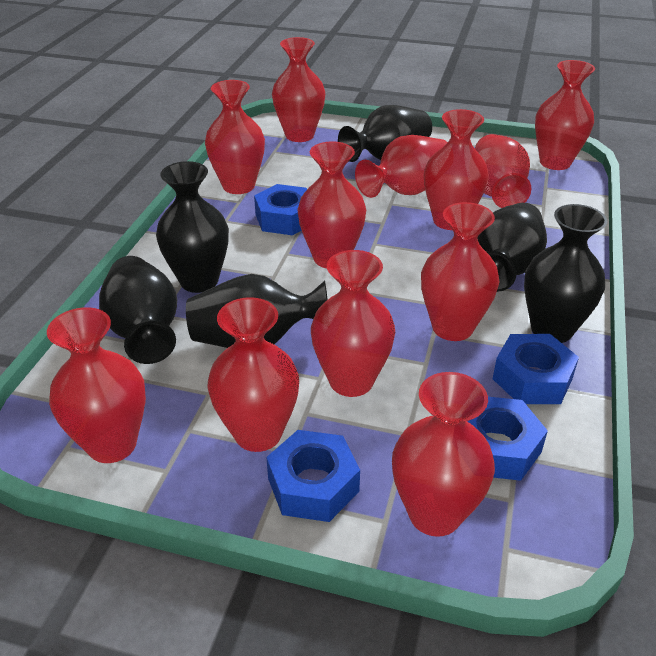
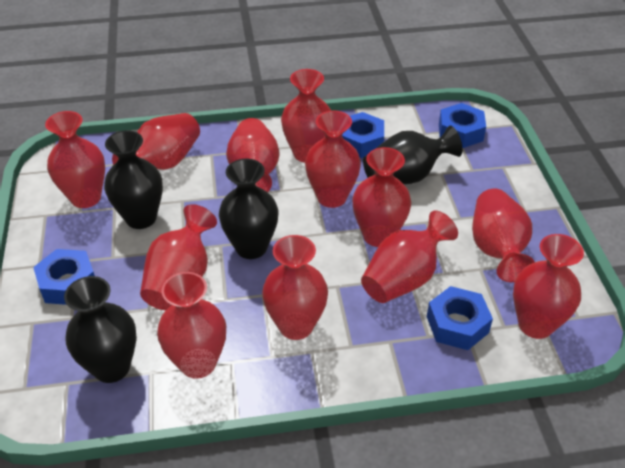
black vase: [99,256,177,364] [156,161,229,293] [186,274,328,348] [338,105,432,162] [478,203,547,292] [524,204,607,343] = 6 -> [64,276,137,383] [104,130,163,229] [219,159,278,259] [363,126,463,184] = 4

